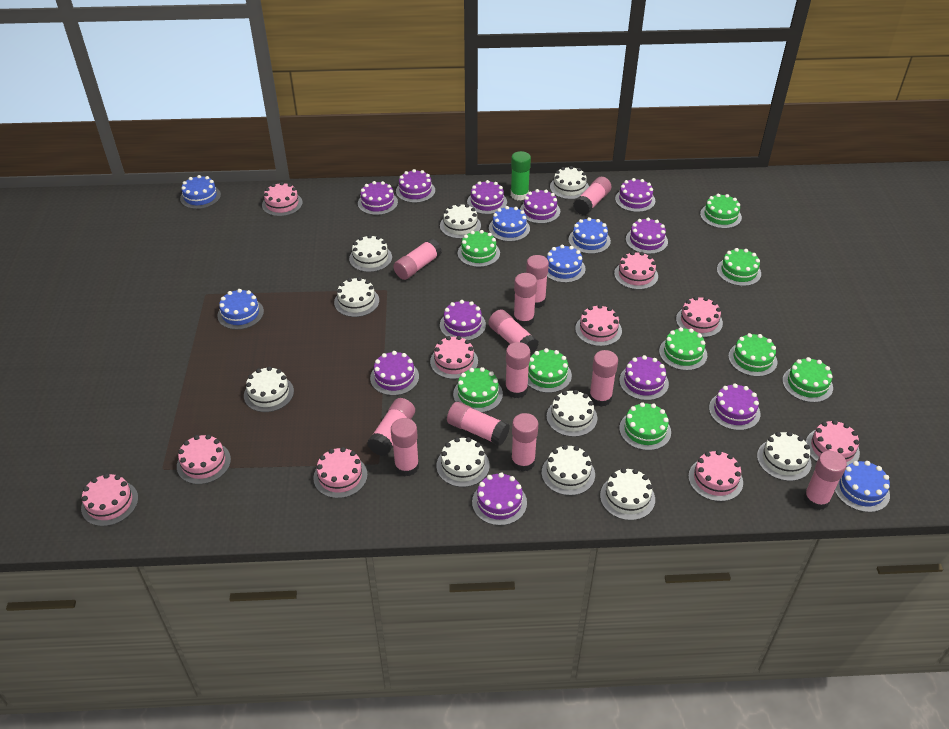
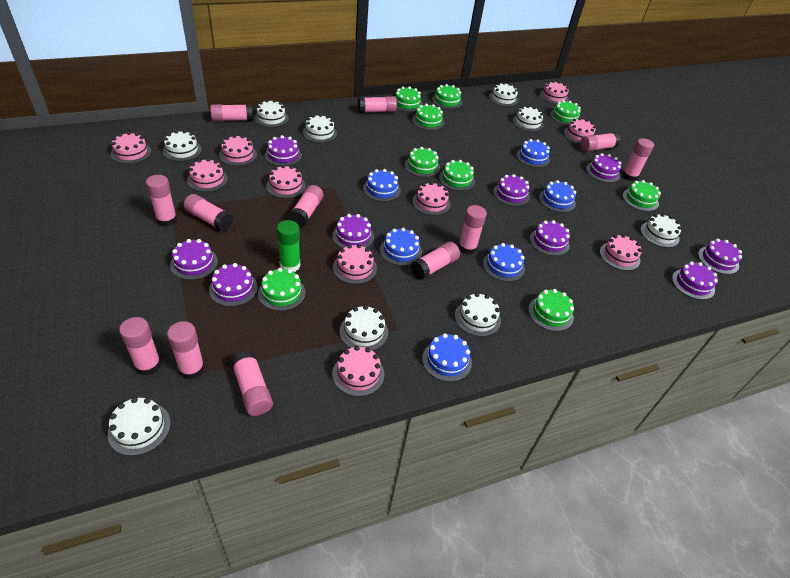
purple cake: [358,181,398,215] [370,351,419,396] [396,169,435,203] [440,300,486,341] [467,180,507,214] [472,472,527,526] [520,189,560,224] [615,178,655,212] [619,355,669,401] [626,218,668,254] [709,383,760,430] = 11 -> [170,239,218,280] [209,263,258,307] [265,135,302,166] [332,214,374,248] [493,174,530,206] [530,220,570,256] [586,153,622,183] [672,261,718,300] [698,238,742,274] = 9
white cake: [244,366,294,412] [334,277,379,317] [349,235,392,272] [437,437,490,487] [440,203,481,239] [542,445,595,496] [546,390,597,437] [550,166,589,199] [600,468,655,520] [757,431,811,481] = 10 -> [108,397,171,456] [163,130,202,161] [254,100,289,127] [303,114,337,143] [340,305,388,351] [455,293,501,337] [489,82,518,107] [513,105,544,132] [640,213,682,248] = 9

